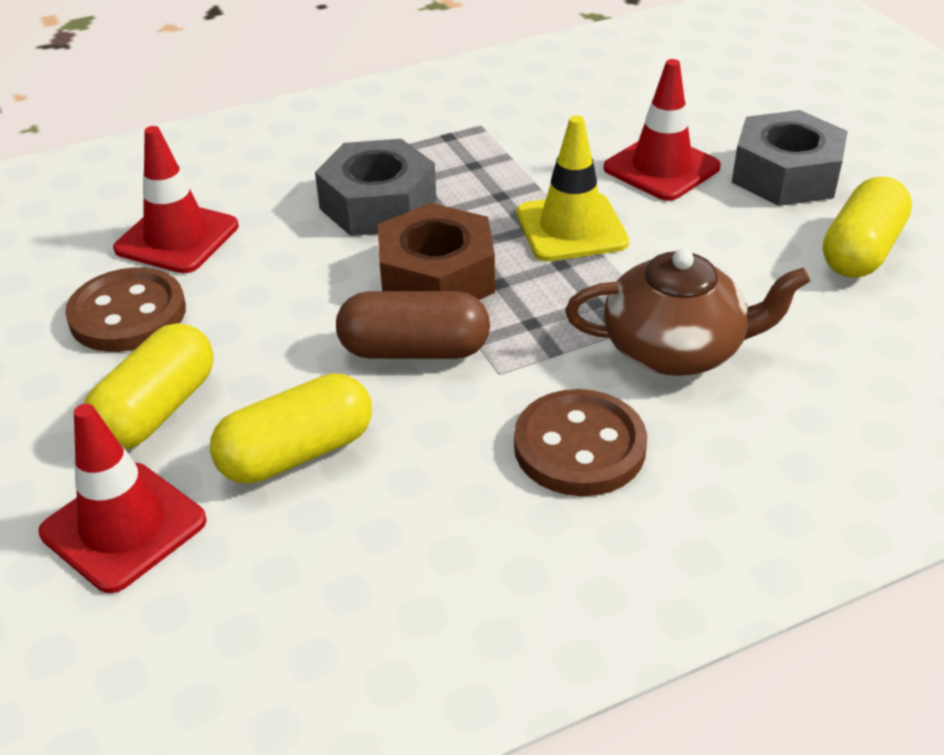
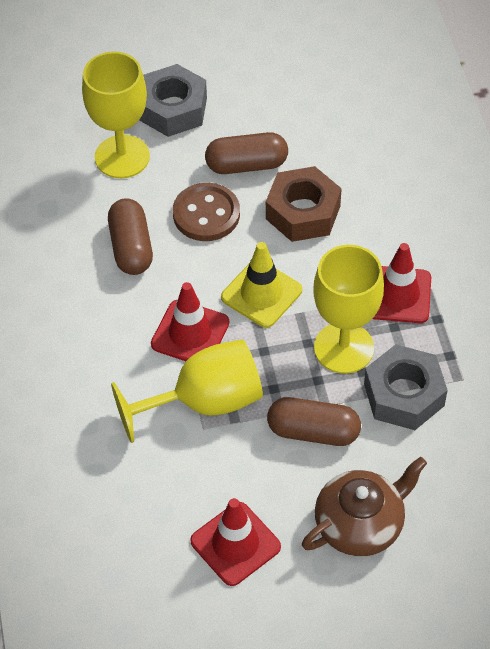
brown button: [65,267,186,352] [514,389,647,496] = 2 -> [173,183,240,241] = 1
brown capsule: [336,291,490,359] = 1 -> [108,198,153,275] [205,132,288,174] [267,397,361,446] = 3
yellow capsule: [84,323,214,450] [210,373,372,484] [823,176,912,278] = 3 -> none = 0
yellow goblet: none = 0 -> [82,51,150,178] [111,339,263,443] [313,245,384,374] = 3

